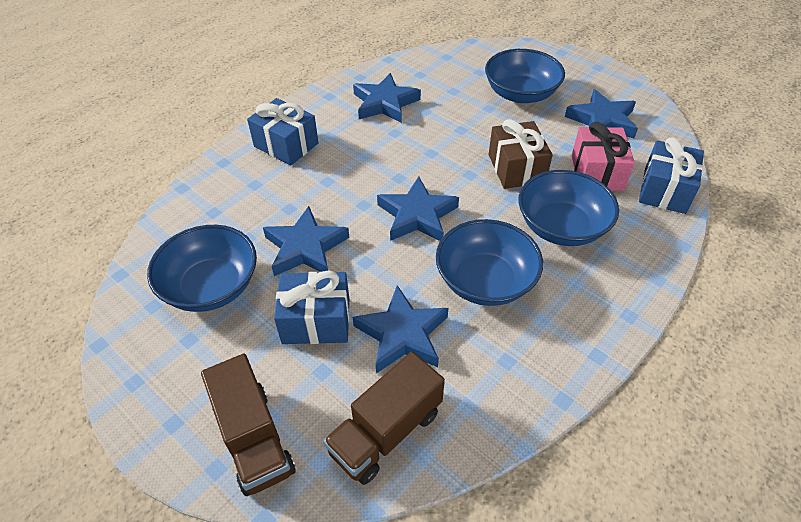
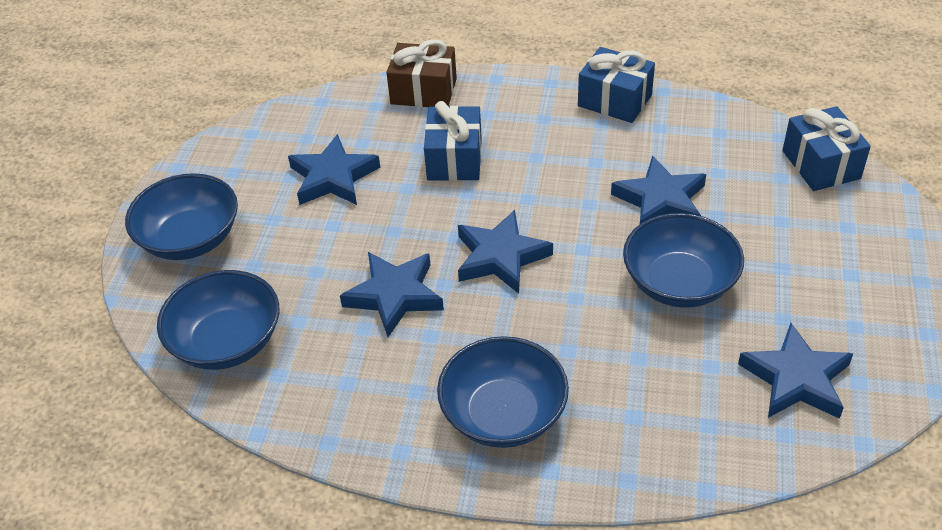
brown truck: [201,354,296,496] [323,352,445,485] = 2 -> none = 0
pink gift: [572,122,635,191] = 1 -> none = 0

